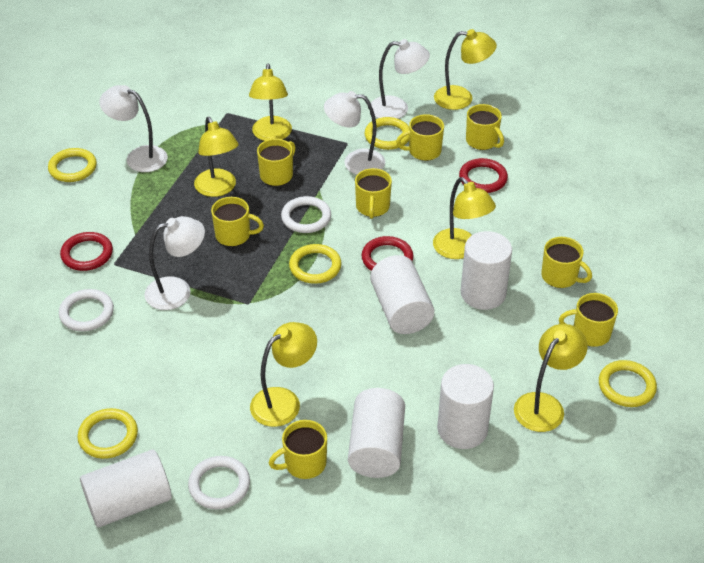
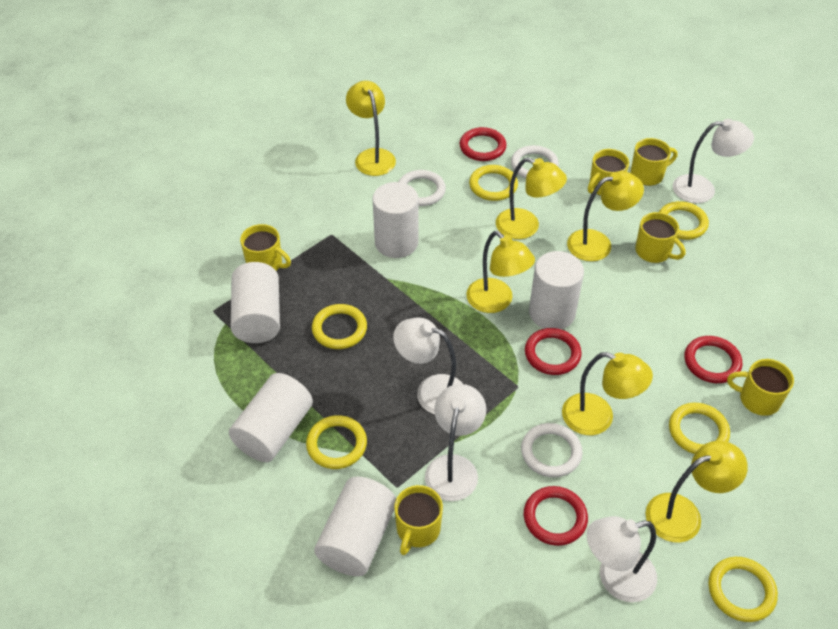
red ring: [60,232,113,271] [361,236,414,271] [459,158,508,193] = 3 -> [460,127,506,161] [524,486,588,546] [525,328,582,375] [685,336,742,383] = 4
yellow mug: [211,197,264,246] [257,139,296,186] [268,420,327,479] [355,168,392,219] [396,114,444,161] [466,104,504,150] [541,237,592,288] [559,293,618,347] = 8 -> [240,224,291,271] [394,485,443,555] [588,149,629,196] [631,138,678,186] [635,212,685,263] [727,359,794,416] = 6
yellow ring: [48,148,97,182] [77,408,138,459] [289,244,342,284] [365,117,409,150] [599,360,657,407] = 5 -> [306,415,367,469] [312,304,367,349] [469,165,518,201] [659,201,709,240] [669,403,730,454] [708,557,778,622] = 6

